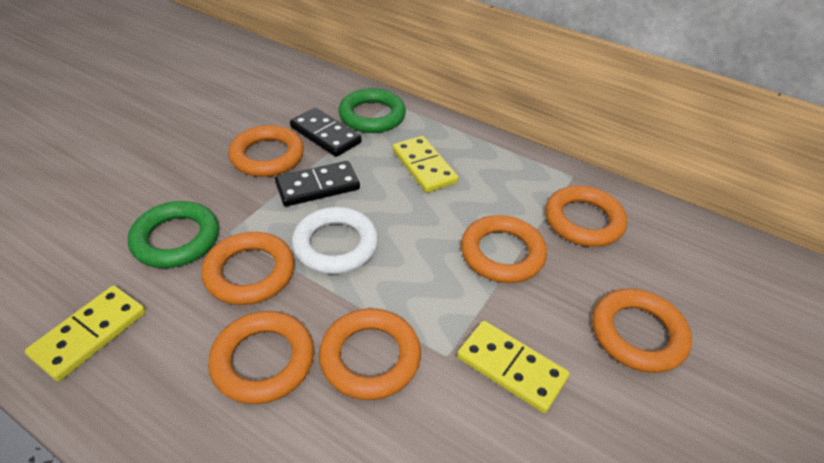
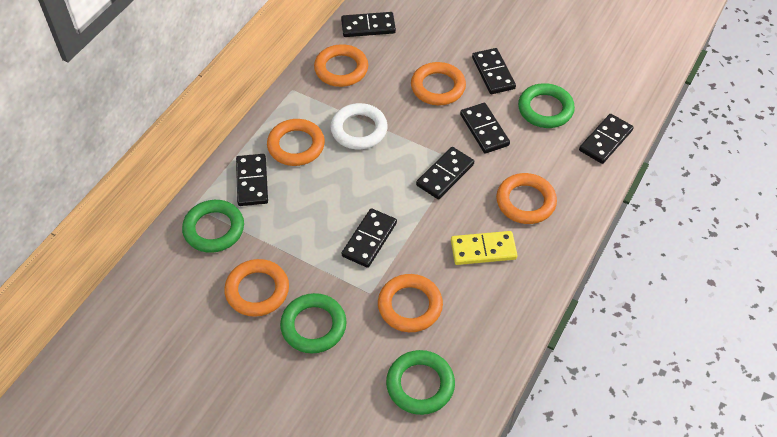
black domino: [275,161,360,207] [290,108,362,157] = 2 -> [236,154,268,206] [341,12,396,37] [342,208,397,268] [416,147,474,199] [460,103,510,154] [472,48,516,94] [579,114,634,164] = 7
green ring: [128,201,219,268] [338,88,406,133] = 2 -> [182,200,244,253] [280,293,347,353] [386,350,455,415] [518,83,575,128] = 4
orange ring: [201,232,295,305] [208,311,314,404] [229,125,304,177] [319,308,421,400] [461,215,547,283] [545,186,627,247] [592,288,692,373] = 7 -> [224,259,289,317] [267,119,325,166] [314,44,368,87] [378,274,443,332] [411,62,466,105] [496,173,557,224] = 6
yellow domino: [25,286,146,381] [392,136,459,193] [457,321,570,413] = 3 -> [451,231,517,265] = 1

